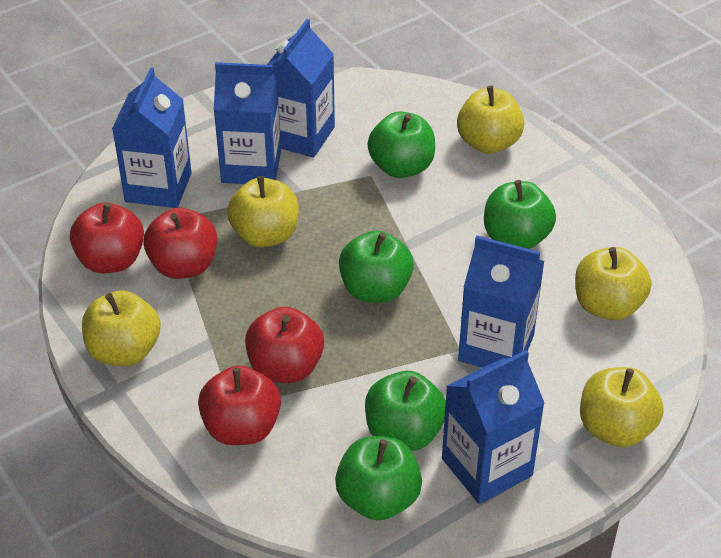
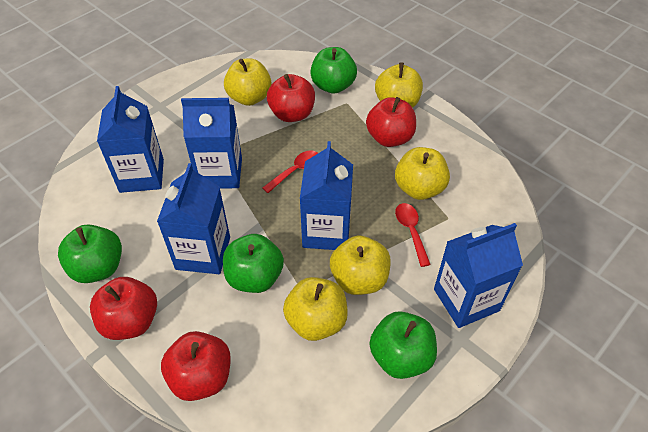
green apple: [335,436,422,521] [339,231,414,303] [365,371,446,451] [367,111,435,178] [484,180,556,249] = 5 -> [58,225,122,283] [223,234,284,293] [310,47,357,94] [370,311,437,379] = 4
red spoon: none = 0 -> [262,150,318,193] [395,203,431,267] = 2

